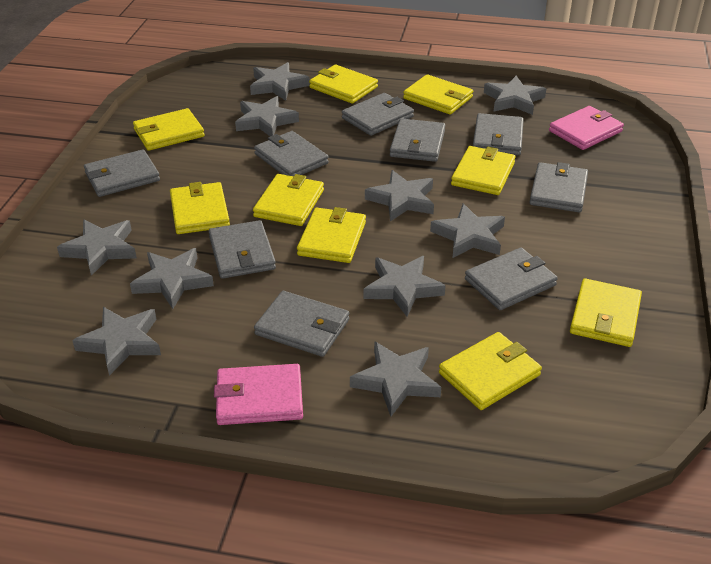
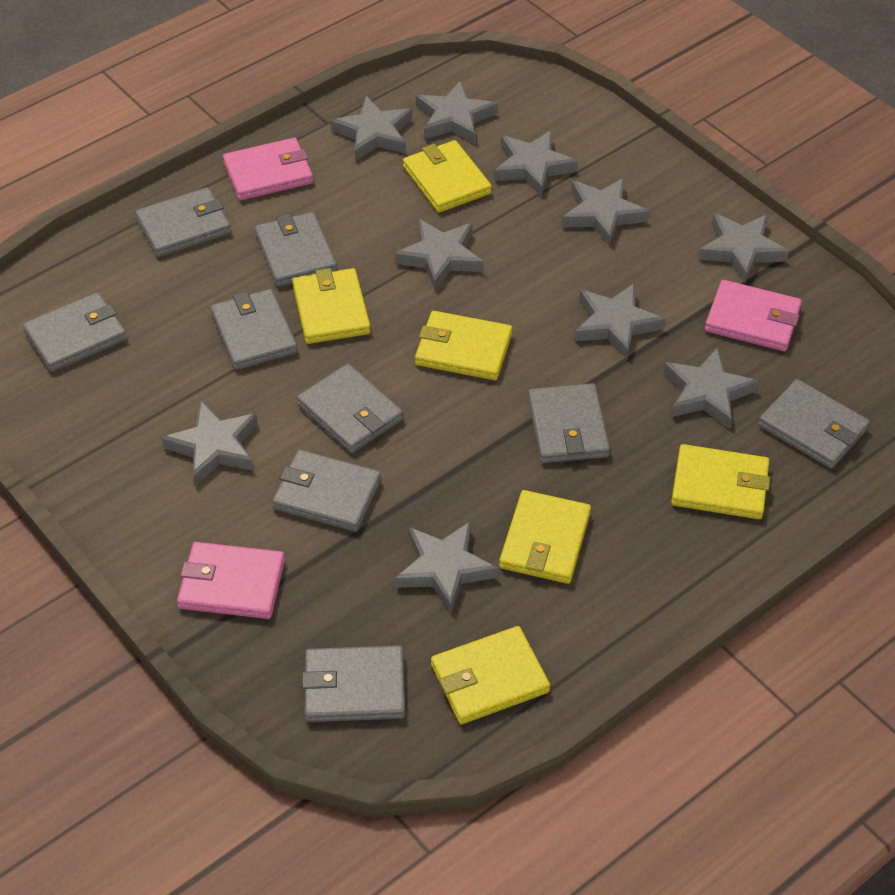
pink wallet: [214,364,303,425] [549,106,624,150] = 2 -> [177,542,285,619] [223,138,313,200] [705,280,802,351] = 3
yellow wallet: [133,108,204,151] [170,182,230,234] [253,174,324,226] [297,207,366,263] [309,65,378,104] [403,74,473,114] [439,332,542,410] [451,146,516,195] [570,278,642,347] = 9 -> [292,268,371,344] [403,140,492,213] [415,311,512,380] [431,626,550,724] [499,490,591,584] [671,444,770,519] = 6

